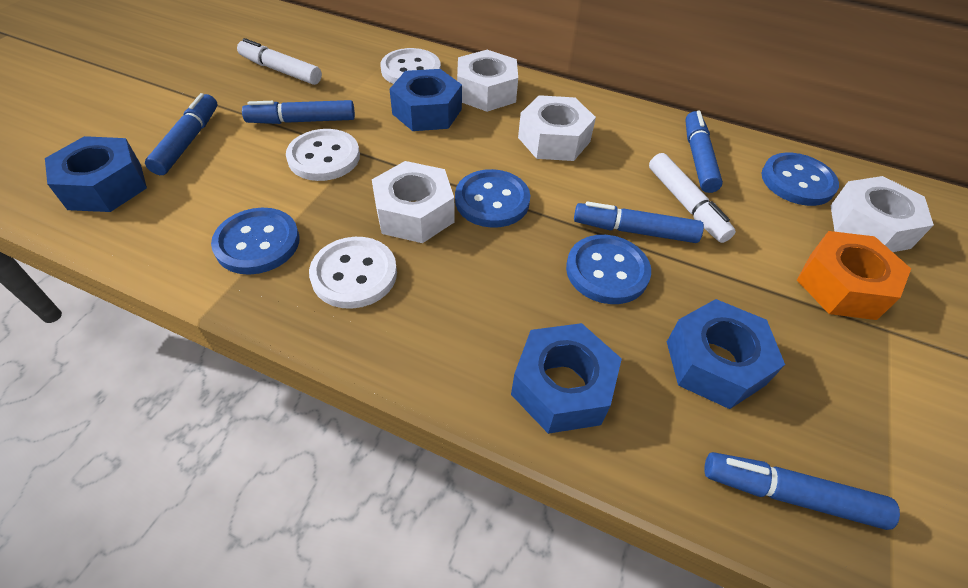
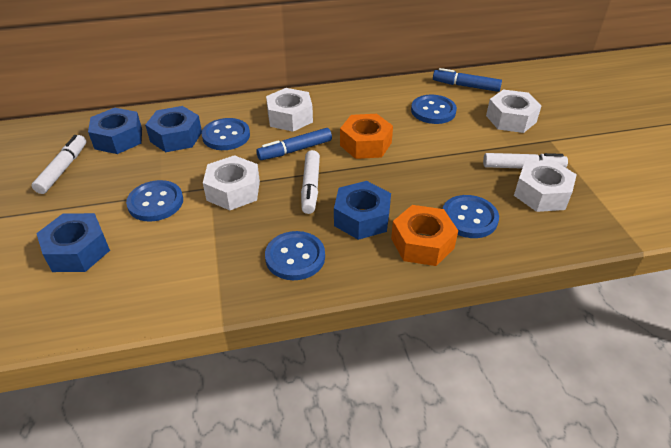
blue button: [211,208,300,275] [455,169,530,228] [566,235,651,304] [761,153,839,206] = 4 -> [126,180,183,221] [201,118,250,150] [265,231,325,280] [411,95,457,124] [443,195,499,238] = 5
blue marker: [145,93,217,175] [242,100,355,124] [574,202,704,243] [685,111,723,193] [704,452,900,530] = 5 -> [256,128,332,160] [433,68,502,92] = 2
orange nut: [797,231,911,320] = 1 -> [340,114,393,159] [391,205,458,266] = 2
white button: [286,129,360,181] [309,237,397,309] [380,48,441,84] = 3 -> none = 0
white marker: [237,38,322,85] [649,153,736,243] = 2 -> [31,135,86,194] [301,150,320,214] [483,153,568,168] = 3

